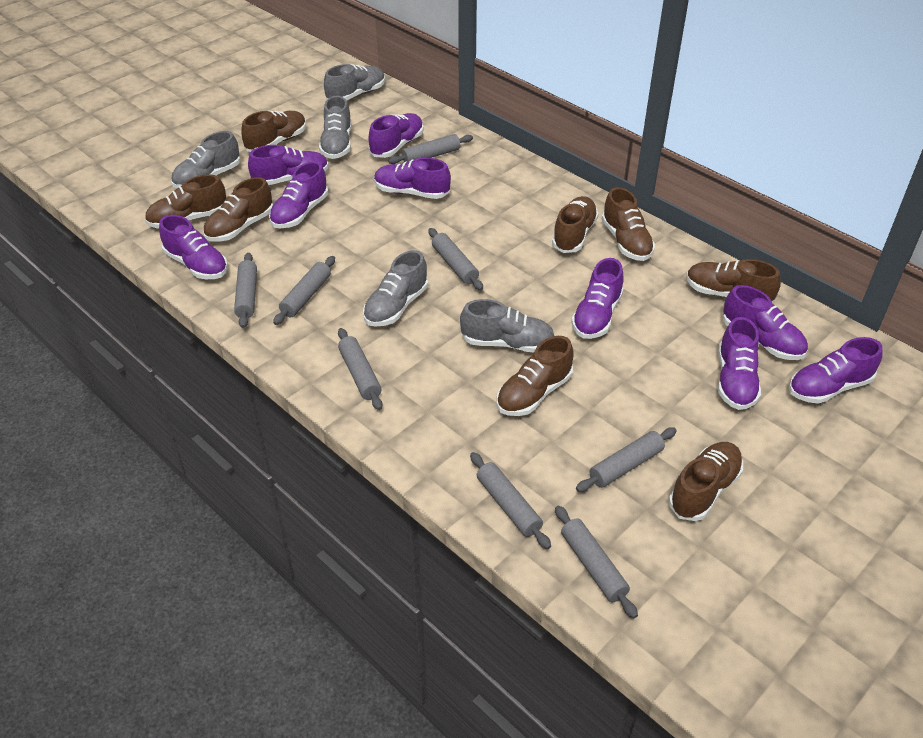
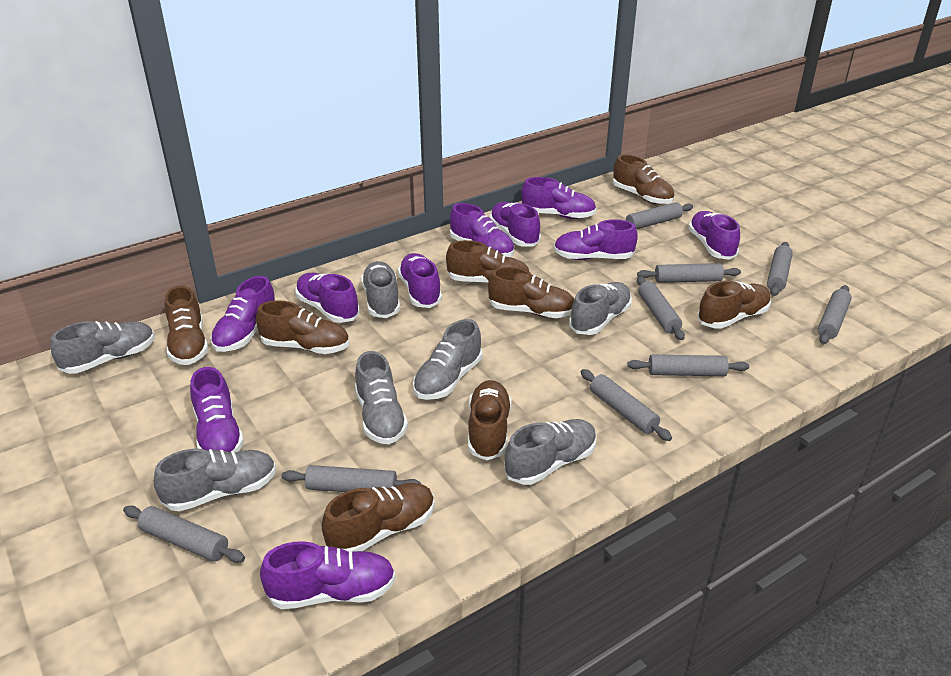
grey rolling pin: [234,253,257,328] [273,256,335,325] [338,328,383,410] [388,134,473,164] [428,228,483,290] [470,452,551,549] [555,506,638,618] [576,428,677,492] = 8 -> [123,506,245,563] [282,465,421,492] [581,369,672,441] [626,202,693,229] [627,355,749,376] [637,263,741,283] [637,276,685,340] [767,242,793,296] [818,285,852,344] = 9
grey shoe: [171,131,240,188] [319,96,352,159] [324,64,385,101] [363,250,428,327] [460,299,554,353] = 5 -> [51,321,155,374] [154,449,276,511] [355,351,408,444] [361,261,400,318] [413,319,482,400] [504,419,597,485] [569,282,632,335] = 7
purple shoe: [159,215,228,279] [248,145,329,185] [269,161,328,228] [368,113,424,158] [374,158,451,199] [571,258,624,339] [718,317,761,410] [723,285,808,360] [789,337,883,404] = 9 -> [190,367,244,452] [210,276,275,352] [260,541,396,609] [296,273,360,323] [398,253,442,308] [450,203,514,257] [489,202,541,246] [521,177,596,219] [554,219,638,260] [688,211,740,260] = 10

